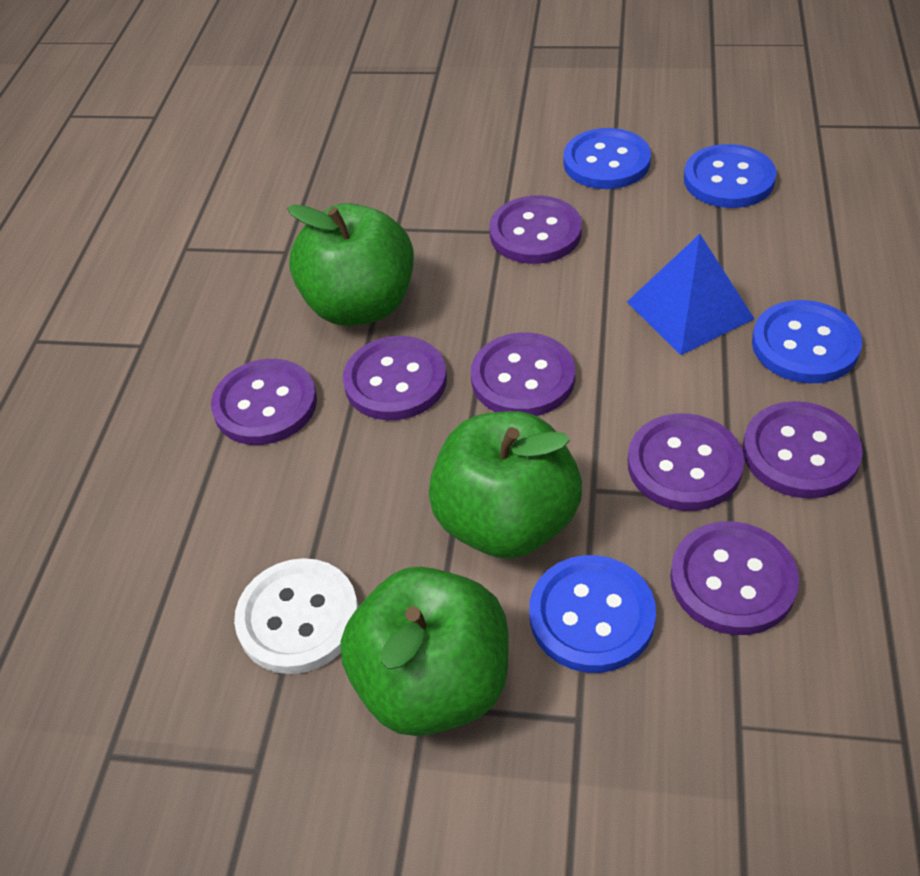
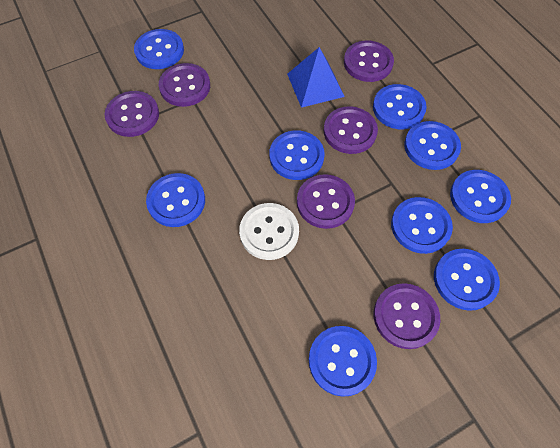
blue button: [529,555,656,673] [563,128,651,189] [684,144,776,208] [752,300,862,383] = 4 -> [134,29,184,69] [146,173,205,227] [269,131,325,180] [309,326,377,397] [373,84,427,129] [391,197,453,254] [404,121,461,170] [434,249,500,311] [450,170,511,223] = 9
green apple: [287,203,414,326] [341,567,509,736] [429,411,582,559] = 3 -> none = 0
purple button: [211,359,317,445] [343,336,447,420] [471,332,575,416] [489,196,582,264] [628,413,744,511] [670,521,799,635] [743,401,863,499] = 7 -> [104,91,159,137] [159,63,210,107] [297,174,355,229] [324,107,378,154] [344,41,394,82] [373,283,440,349] = 6

